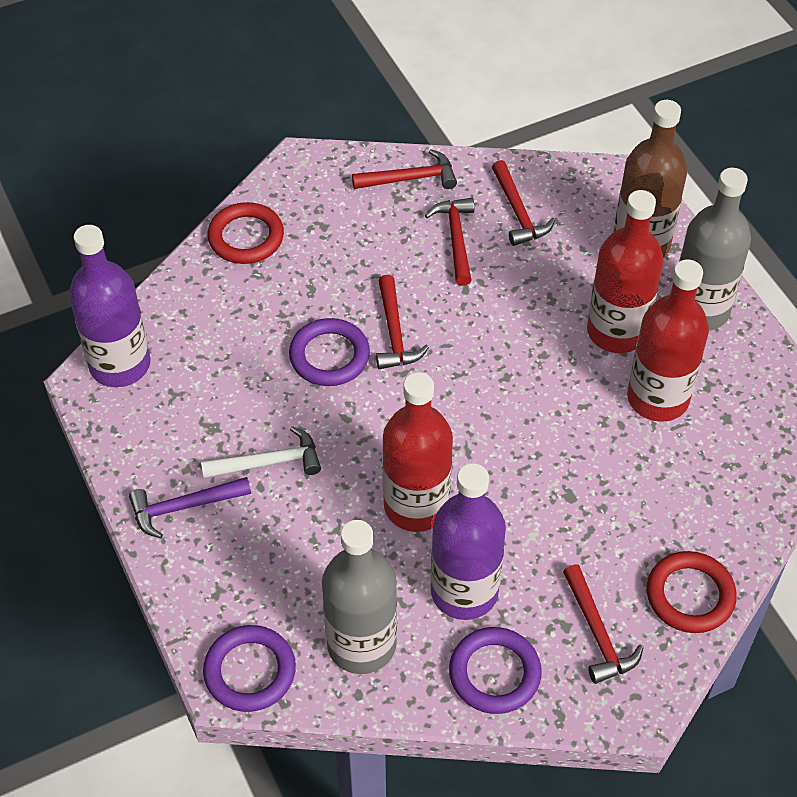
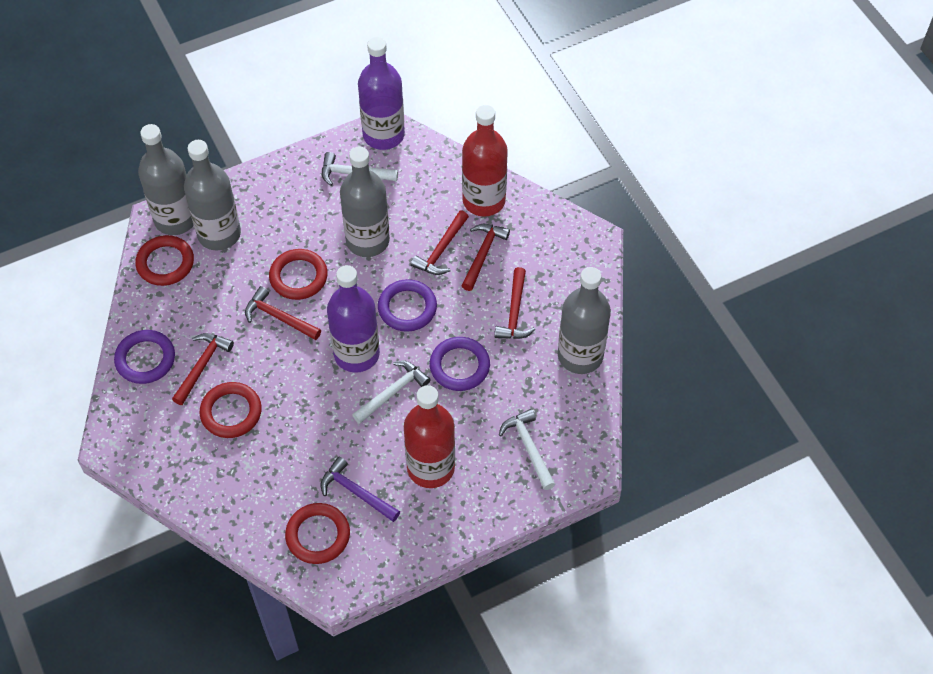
brown bottle: [614,100,687,258] = 1 -> none = 0
grey bottle: [322,520,397,674] [679,168,751,331] = 2 -> [138,124,194,235] [184,140,241,250] [340,146,390,257] [558,267,611,374] = 4
red bottle: [382,372,453,532] [587,190,664,353] [627,259,709,422] = 3 -> [404,385,455,488] [462,105,508,217] = 2
red ring: [207,202,284,264] [647,551,737,633] = 2 -> [135,235,194,286] [199,382,262,438] [269,249,328,300] [285,503,350,564] = 4
white hammer: [201,426,321,478] = 1 -> [322,152,398,186] [352,361,430,424] [499,409,556,490] = 3

